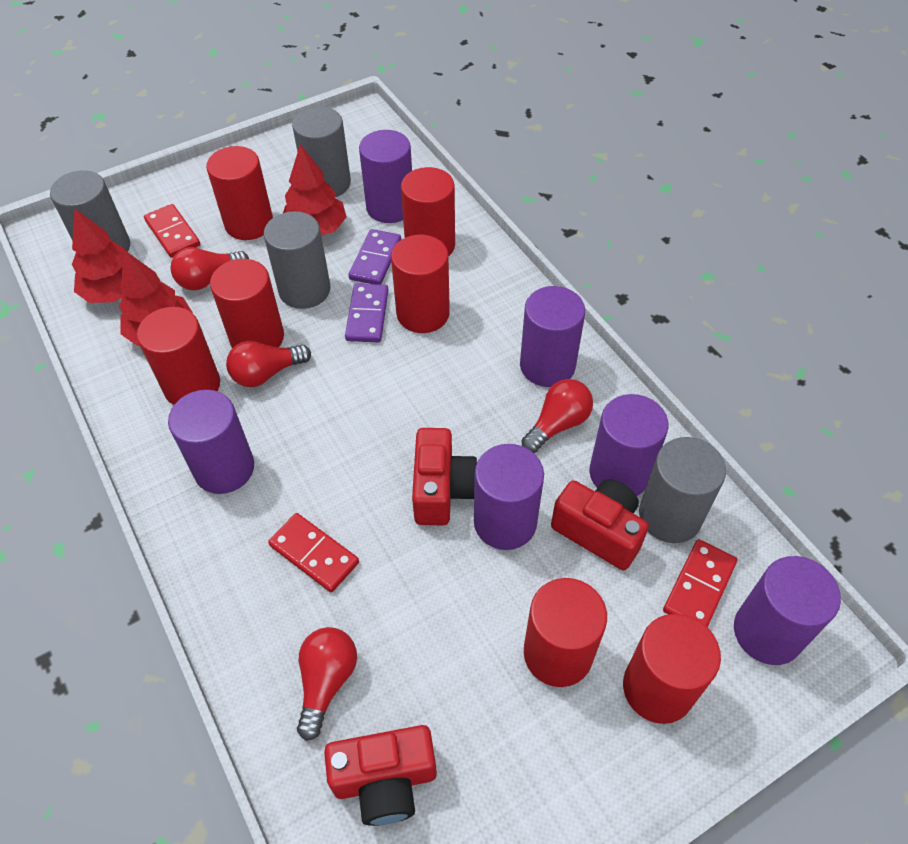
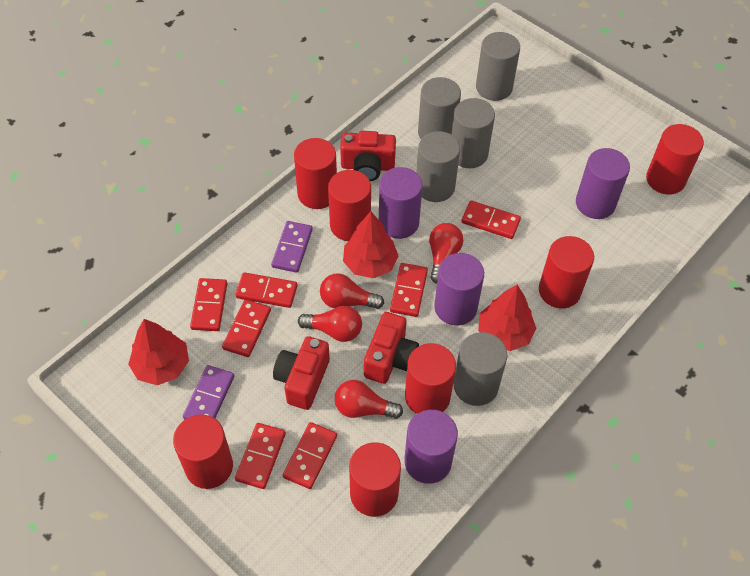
grey cylinder: [50,170,130,252] [264,211,331,309] [292,107,351,197] [639,437,726,543] = 4 -> [416,131,460,202] [418,77,461,139] [451,98,495,168] [454,332,507,406] [476,32,520,101] = 5
purple cylinder: [168,390,254,494] [359,130,412,223] [474,444,544,550] [520,286,585,387] [590,394,669,496] [734,556,841,665] = 6 -> [379,167,423,239] [404,410,458,484] [434,253,484,326] [576,148,630,219] = 4
red domino: [144,204,200,258] [268,513,359,592] [663,539,737,627] = 3 -> [190,278,227,331] [222,300,271,357] [235,272,298,308] [235,423,286,489] [283,422,337,489] [390,263,428,317] [461,200,521,239] = 7

